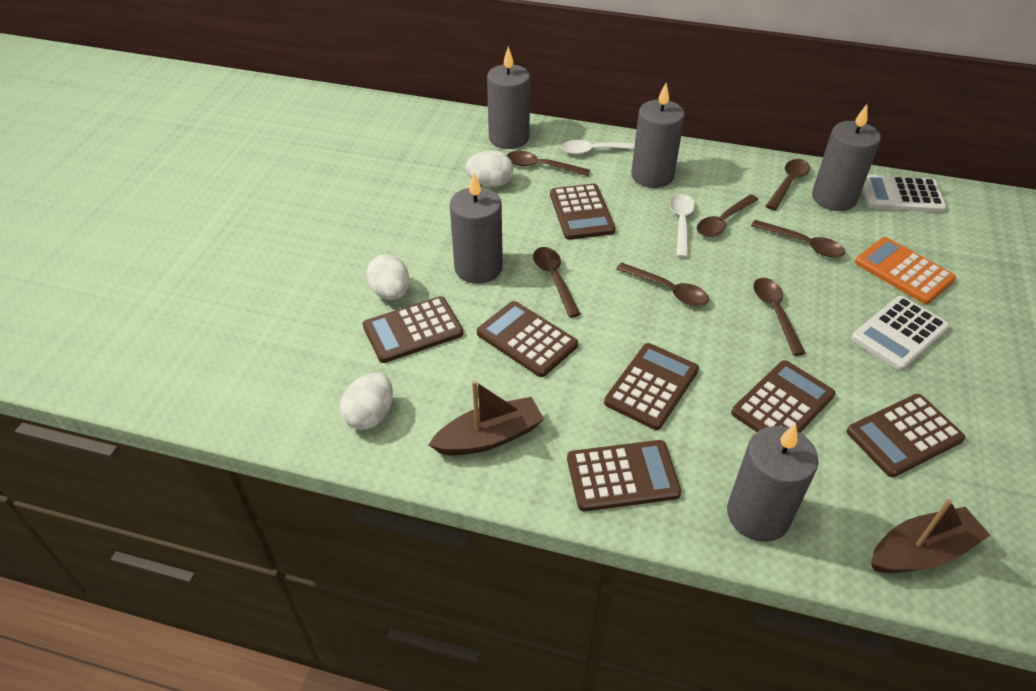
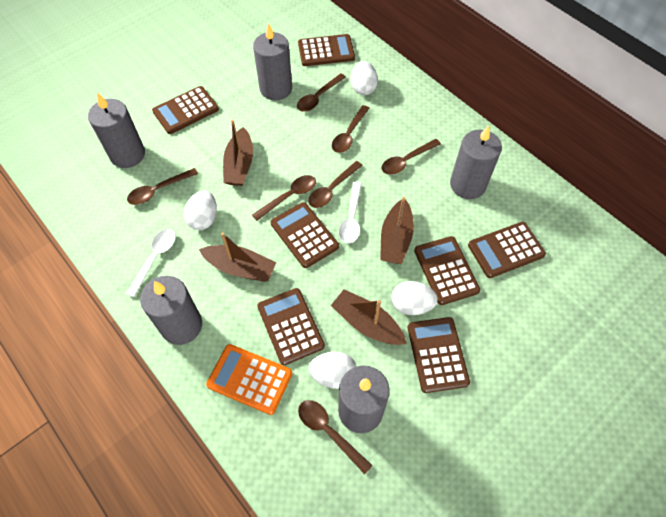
brown boat: [428,380,544,456] [871,499,991,573] = 2 -> [199,232,276,282] [223,119,253,186] [331,289,407,345] [380,197,414,264] = 4
white calculator: [851,296,950,371] [862,175,947,213] = 2 -> none = 0
white egg: [340,373,393,430] [366,254,409,300] [465,150,513,187] = 3 -> [184,191,217,230] [308,352,357,389] [351,61,378,95] [391,281,438,315] = 4

